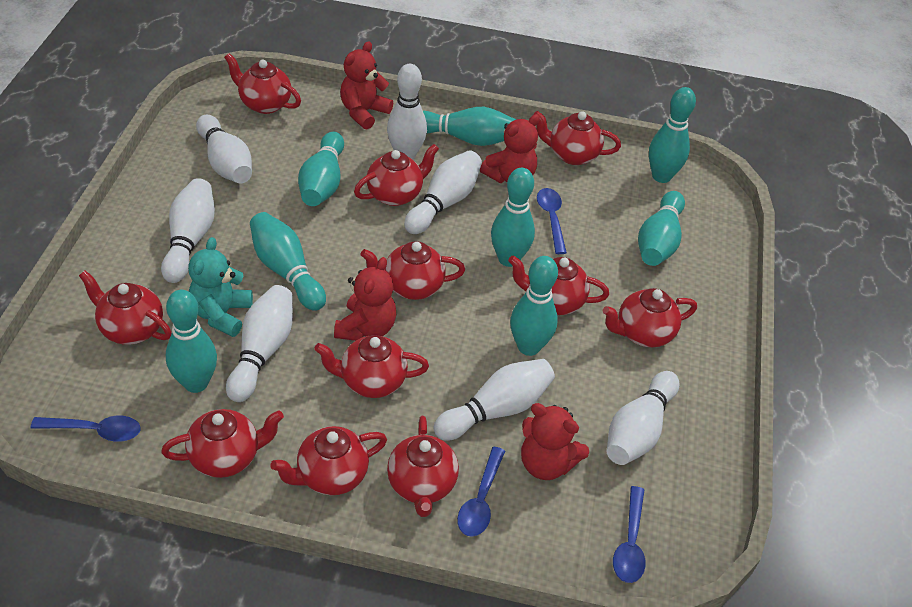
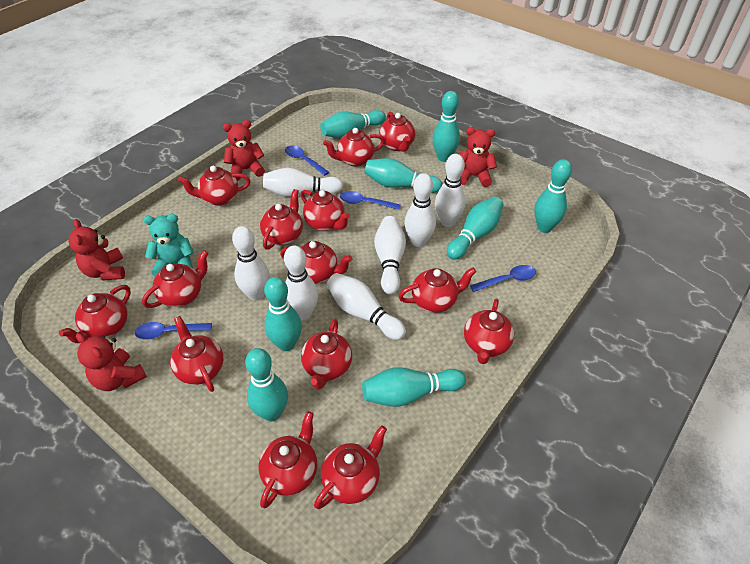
red teapot: [79,271,172,345] [161,409,284,478] [224,53,301,114] [271,426,387,495] [314,335,429,398] [354,144,439,206] [361,241,465,300] [387,416,459,517] [508,256,609,315] [533,111,621,165] [603,288,697,347] = 11 -> [59,285,131,343] [142,250,208,308] [170,316,224,392] [178,166,250,206] [259,411,317,508] [260,189,303,250] [280,241,353,284] [301,190,350,231] [301,319,352,390] [314,425,387,509] [323,128,385,167] [379,112,415,152] [398,267,476,313] [464,299,514,364] = 14

